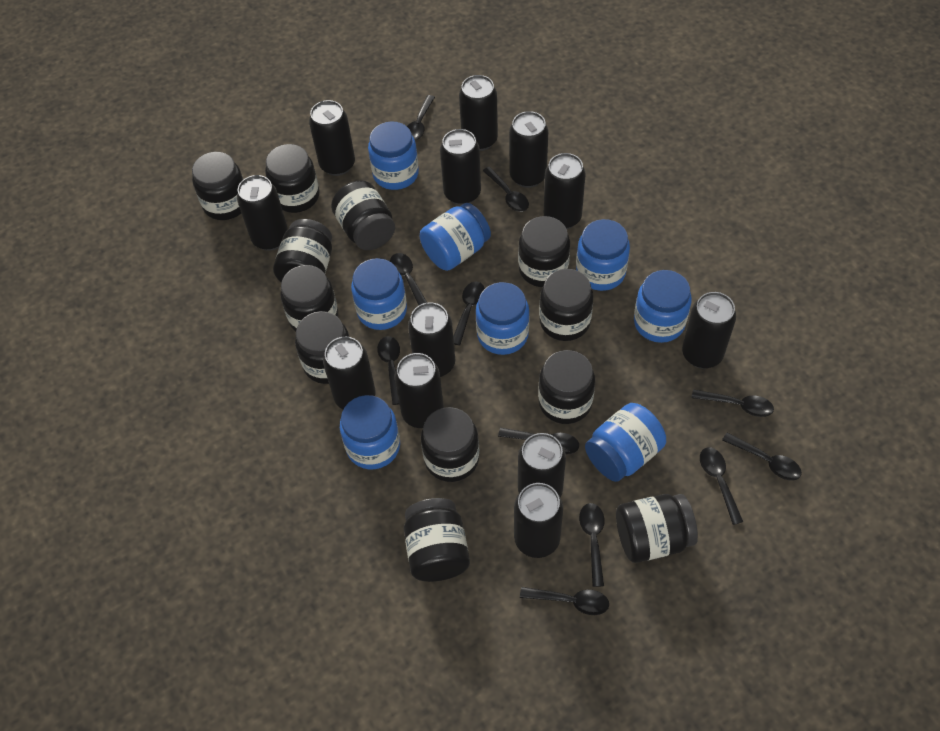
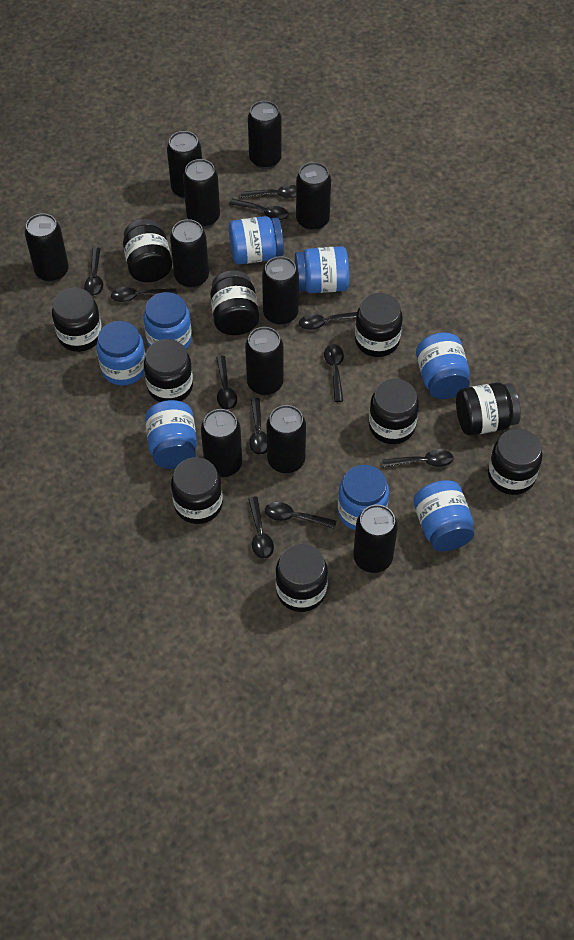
black can: [237,175,288,251] [309,100,355,176] [323,337,375,409] [394,353,444,428] [408,302,455,377] [440,129,481,205] [459,75,498,151] [509,111,548,188] [514,483,563,558] [518,433,566,498] [544,153,586,229] [682,292,736,368] = 12 -> [25,213,69,282] [167,131,202,199] [170,219,209,288] [183,159,220,228] [201,409,242,477] [245,327,284,396] [248,101,282,169] [262,256,299,325] [266,405,306,474] [296,162,331,231] [353,505,398,573] = 11
black jar: [192,152,244,220] [265,144,319,213] [273,219,332,282] [280,265,338,332] [295,311,349,384] [331,180,395,250] [404,498,470,582] [421,407,479,482] [518,216,570,287] [538,350,595,424] [539,269,594,341] [616,494,698,563] = 12 -> [52,288,102,352] [123,219,172,282] [144,339,193,402] [171,457,223,524] [210,270,259,335] [275,544,328,612] [355,293,403,357] [369,379,419,444] [456,383,521,436] [488,429,542,495] = 10

